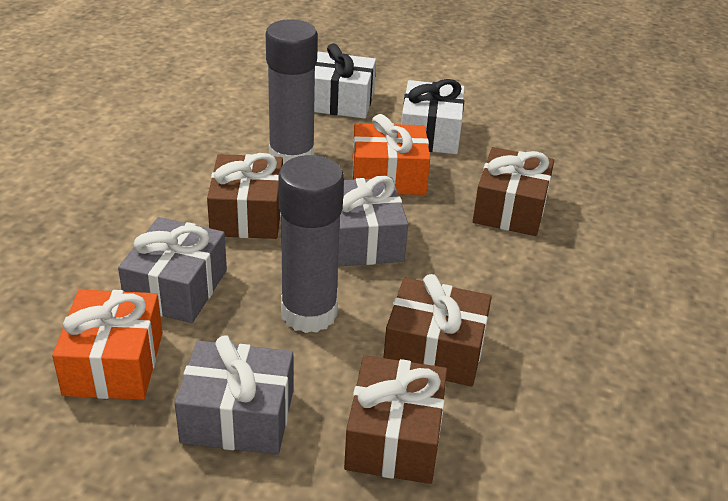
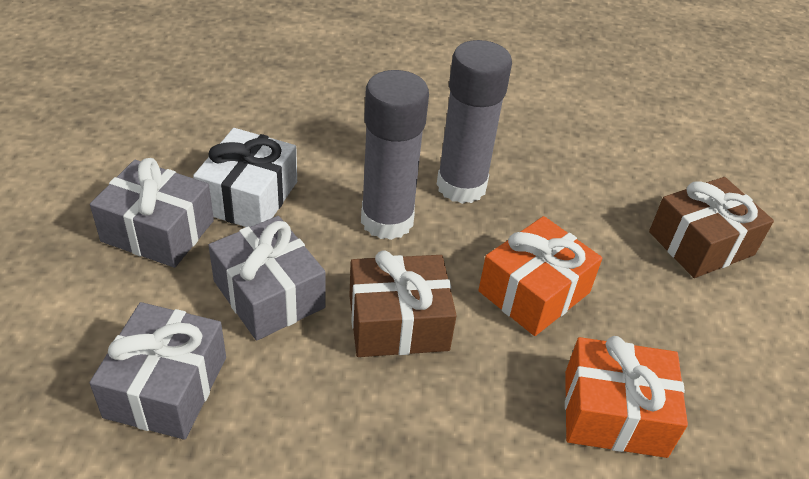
brown gift: [207,153,283,239] [344,355,447,484] [384,274,492,387] [473,147,554,236] = 4 -> [349,250,457,357] [649,177,774,278] = 2
white gift: [314,43,376,119] [401,79,465,154] = 2 -> [193,128,297,227] = 1

